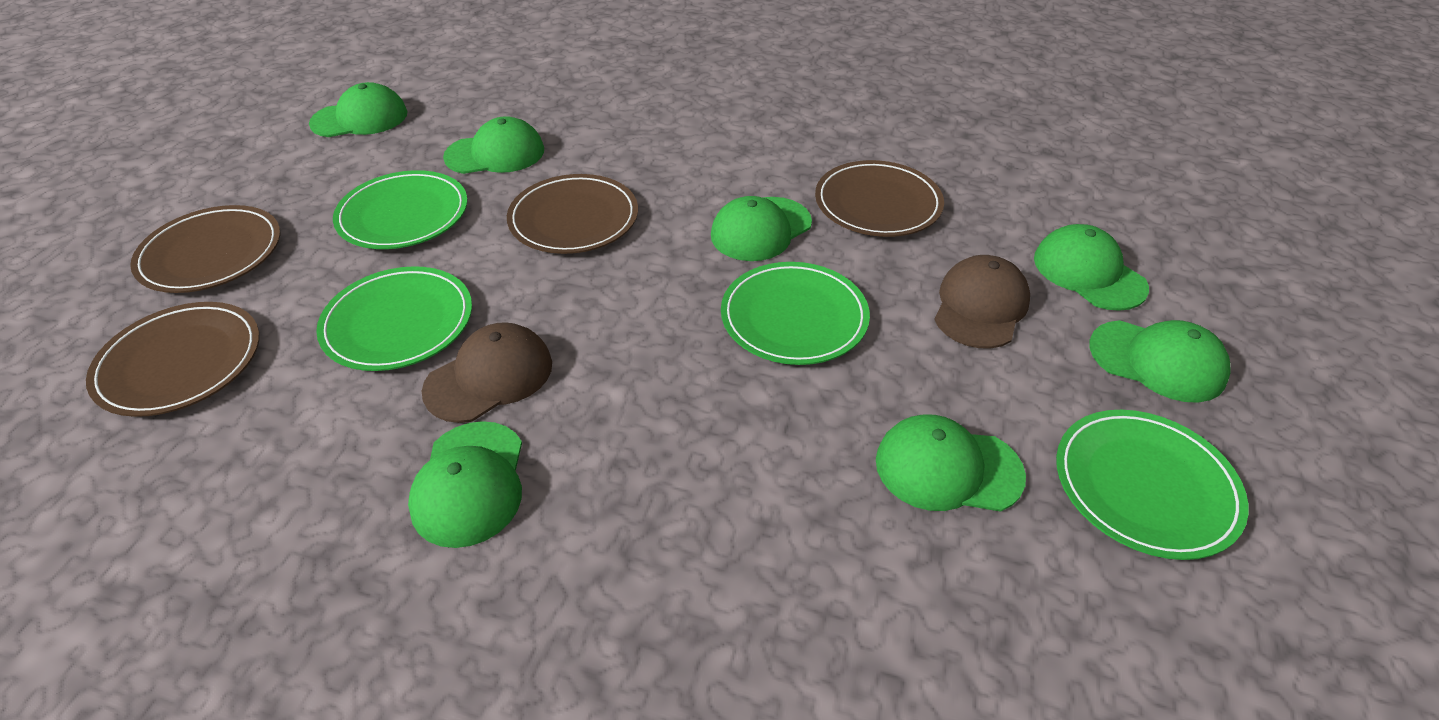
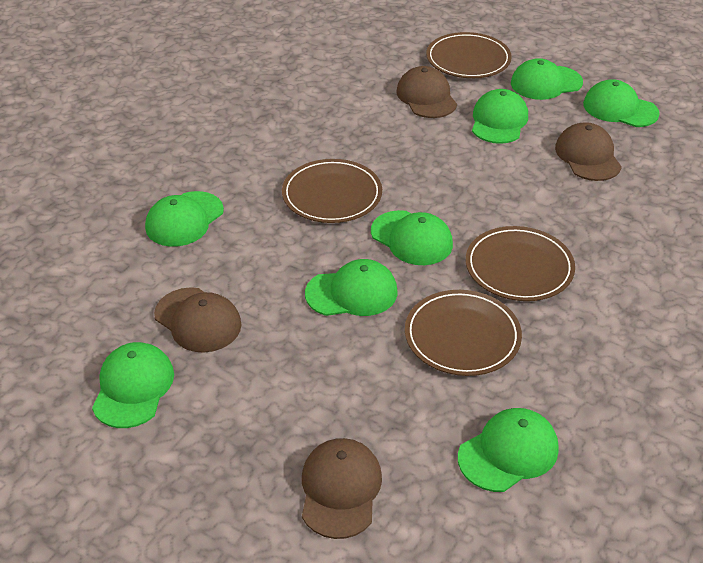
brown cap: [422,322,552,423] [934,255,1030,348] = 2 -> [154,287,241,353] [302,438,382,539] [396,66,457,118] [555,122,622,181] = 4
green cap: [309,82,407,137] [408,421,522,548] [443,116,544,174] [711,196,812,261] [876,414,1026,512] [1034,224,1149,311] [1089,320,1231,403] = 7 -> [92,342,174,428] [145,191,224,247] [305,259,398,316] [371,210,453,265] [458,408,559,492] [472,89,528,144] [511,58,583,100] [583,79,660,127] = 8
green plate: [316,266,472,371] [333,170,468,249] [721,262,870,365] [1056,410,1249,560] = 4 -> none = 0

